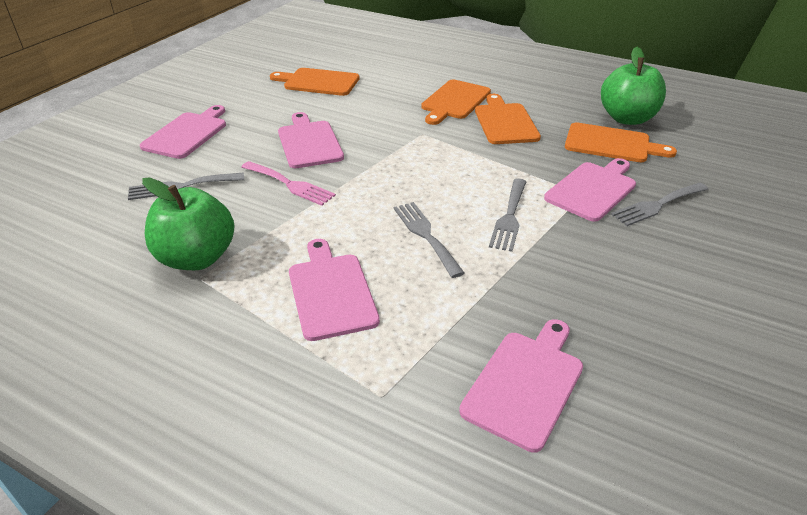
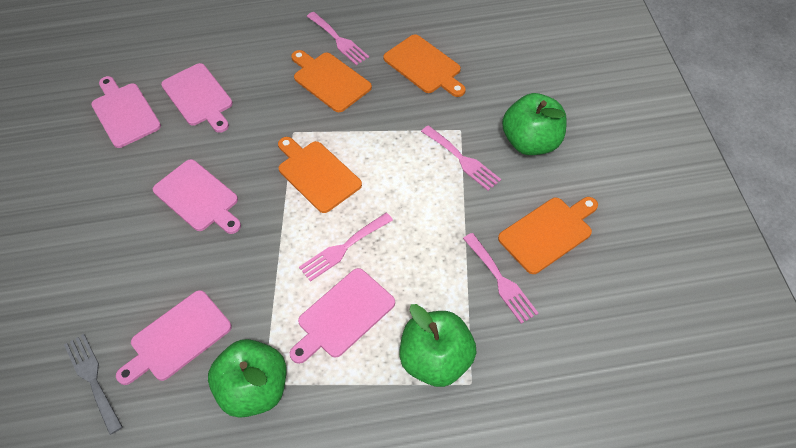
green apple: [142,177,234,270] [601,47,666,125] = 2 -> [208,339,286,418] [399,304,477,387] [502,93,567,155] = 3
grey fork: [128,172,244,200] [394,202,465,278] [489,178,526,252] [611,183,708,226] = 4 -> [64,334,123,435] = 1
pink fork: [242,161,336,206] = 1 -> [299,213,393,282] [307,12,369,65] [421,125,501,191] [463,233,539,324] = 4

